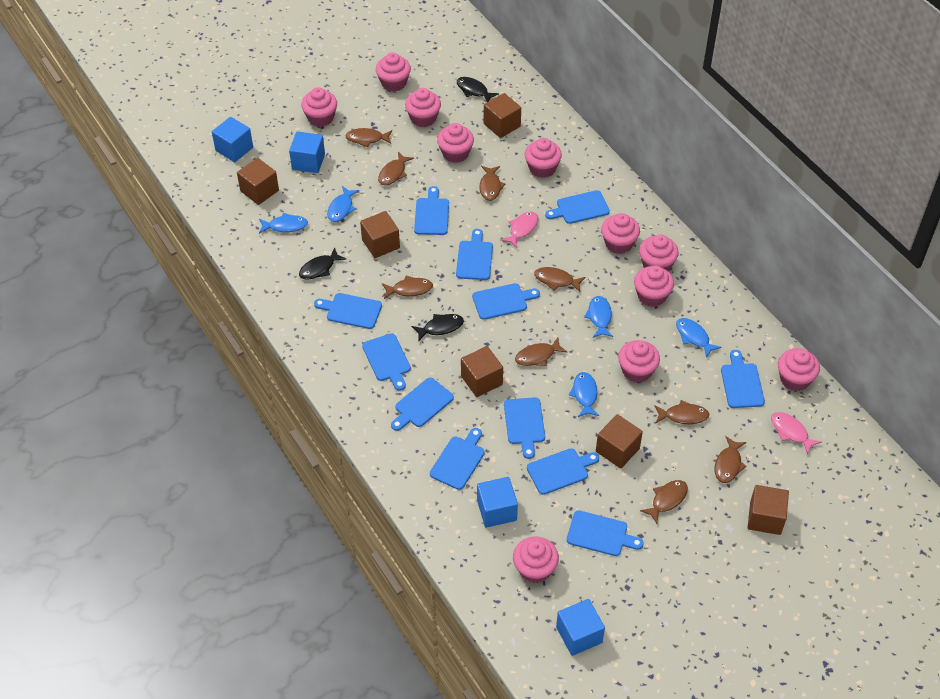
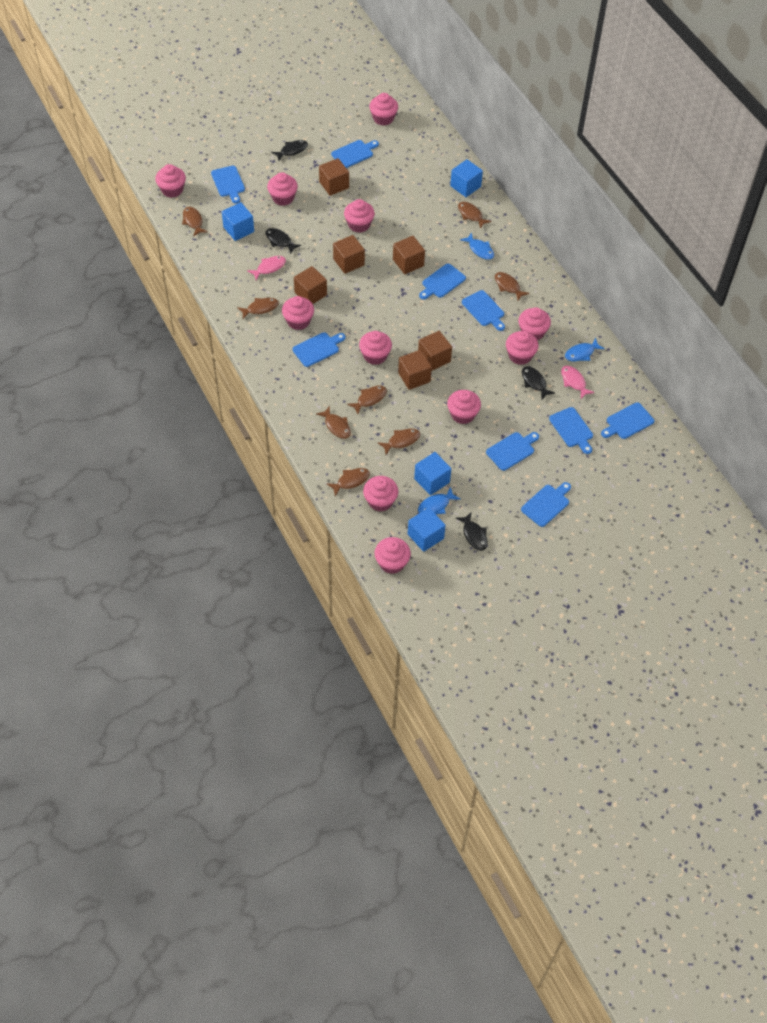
black fish: [299,247,346,280] [412,314,464,342] [457,77,499,102] = 3 -> [266,228,301,254] [271,140,308,161] [456,512,488,551] [522,366,555,400] = 4
blue cutting board: [314,293,382,329] [362,333,411,391] [391,378,454,431] [414,186,449,235] [430,428,485,490] [456,229,493,280] [472,283,540,320] [504,397,545,459] [527,448,599,495] [545,190,610,224] [567,510,644,556] [721,350,765,408] = 12 -> [211,166,245,204] [293,332,346,367] [331,140,379,168] [419,264,466,300] [462,290,505,331] [486,432,539,471] [521,482,571,527] [549,407,593,454] [601,402,654,439] = 9
blue fish: [259,213,308,234] [327,186,359,222] [569,372,599,417] [584,296,613,338] [676,318,722,358] = 5 -> [418,486,460,514] [460,232,494,260] [565,338,605,361] = 3
brown fish: [345,128,392,148] [378,152,414,185] [382,276,433,299] [479,166,505,201] [515,338,567,366] [534,267,586,292] [640,480,688,524] [654,400,710,424] [715,436,747,483] = 9 -> [182,207,208,237] [237,298,279,319] [316,406,351,439] [327,468,370,496] [347,385,387,414] [378,429,420,455] [458,202,492,229] [495,272,530,301] = 8

